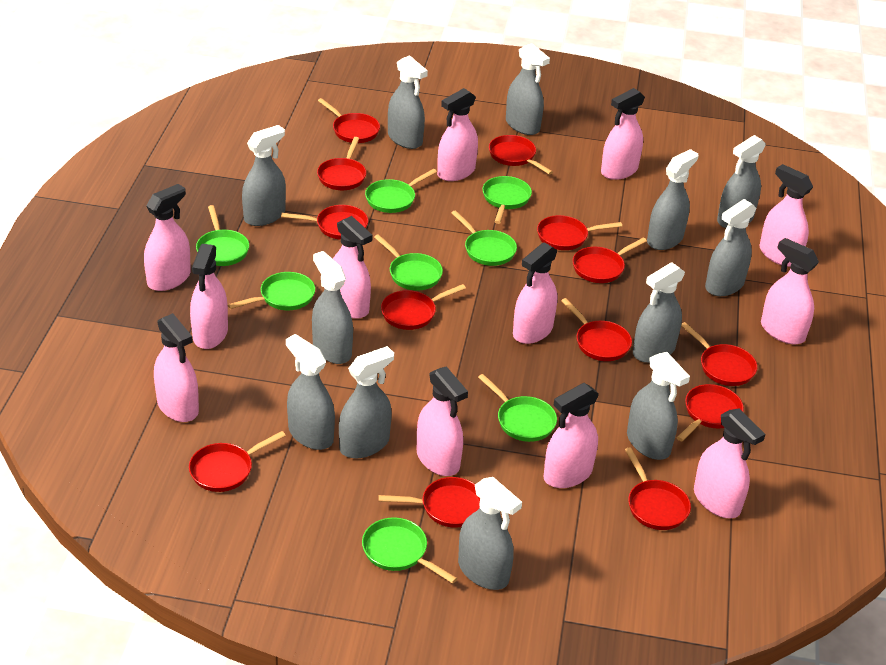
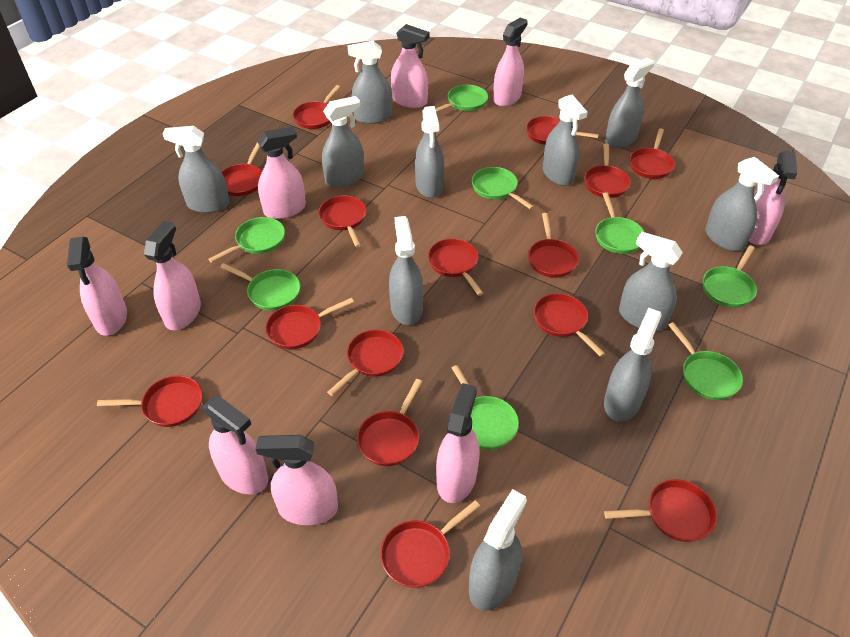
grey spray bottle: [242,125,286,226] [286,334,335,450] [312,251,353,364] [339,346,394,458] [388,55,428,149] [458,477,522,590] [506,43,550,135] [627,352,690,460] [633,262,685,363] [647,149,698,250] [705,199,757,296] [717,135,766,228] = 12 -> [163,126,230,213] [322,96,364,188] [347,41,392,124] [389,216,423,325] [415,106,444,198] [469,489,527,611] [543,95,588,186] [604,308,662,422] [605,57,655,148] [619,232,683,331] [705,157,779,251] = 11
pink spray bottle: [144,184,191,291] [154,313,199,422] [190,244,228,349] [333,216,373,319] [417,366,468,476] [437,88,478,181] [513,242,558,344] [543,383,599,488] [601,88,645,180] [694,409,765,518] [759,164,813,267] [761,238,819,344] = 12 -> [67,237,127,336] [144,221,201,330] [203,395,268,494] [256,435,338,525] [257,127,306,219] [391,24,429,108] [436,383,479,503] [493,18,528,106] [749,151,797,245] = 9
red pan: [189,431,286,492] [281,205,368,240] [317,137,366,190] [318,98,380,143] [379,477,480,528] [381,284,466,330] [489,135,553,175] [537,215,622,250] [561,298,632,361] [573,238,647,283] [625,447,691,530] [677,384,744,441] [681,322,757,386] = 13 -> [97,375,202,427] [222,142,262,196] [265,298,354,349] [293,85,340,129] [318,195,366,248] [327,330,404,396] [357,379,423,466] [380,500,480,588] [428,238,483,296] [526,116,599,145] [528,213,579,278] [533,293,606,357] [584,144,631,198] [604,479,717,542] [629,128,675,179] = 15

